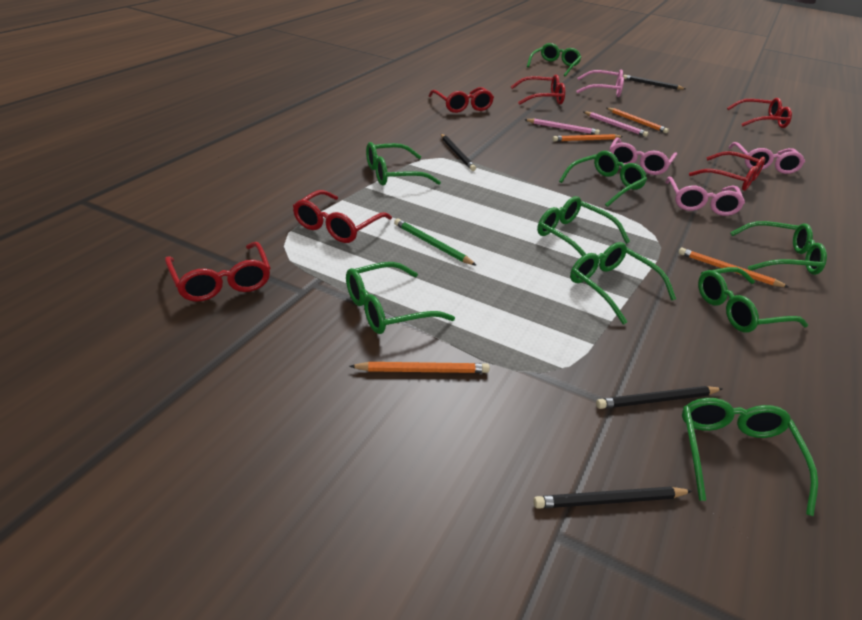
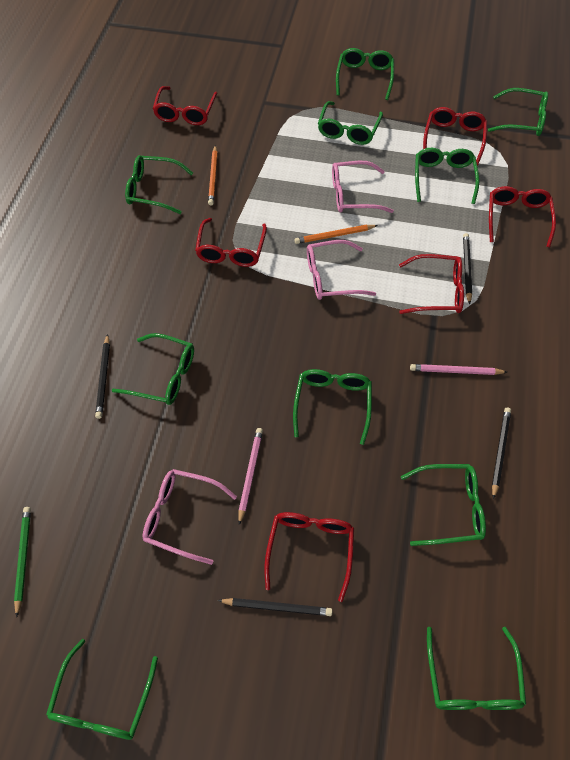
green glasses: [346,262,455,334] [366,142,441,185] [527,43,582,77] [537,196,630,256] [559,151,647,207] [570,242,676,325] [682,398,818,516] [698,267,808,333] [730,221,827,275] = 9 -> [46,639,158,740] [112,333,194,405] [125,155,193,214] [293,369,372,445] [318,101,383,145] [336,48,394,100] [401,464,486,546] [415,148,479,204] [427,627,526,710] [488,88,548,136] = 10
orange pencil: [349,362,490,373] [553,134,623,142] [607,108,669,133] [679,248,789,288] = 4 -> [208,145,218,205] [294,225,378,244] = 2
pink glasses: [576,69,624,97] [610,138,677,175] [665,177,745,216] [728,142,805,174] = 4 -> [143,469,237,565] [307,240,376,300] [332,161,394,213] = 3

